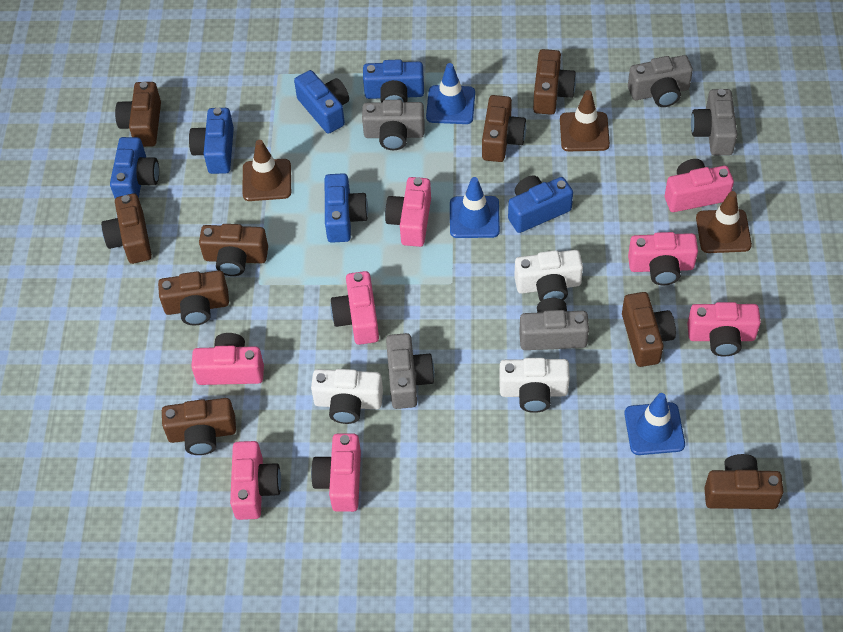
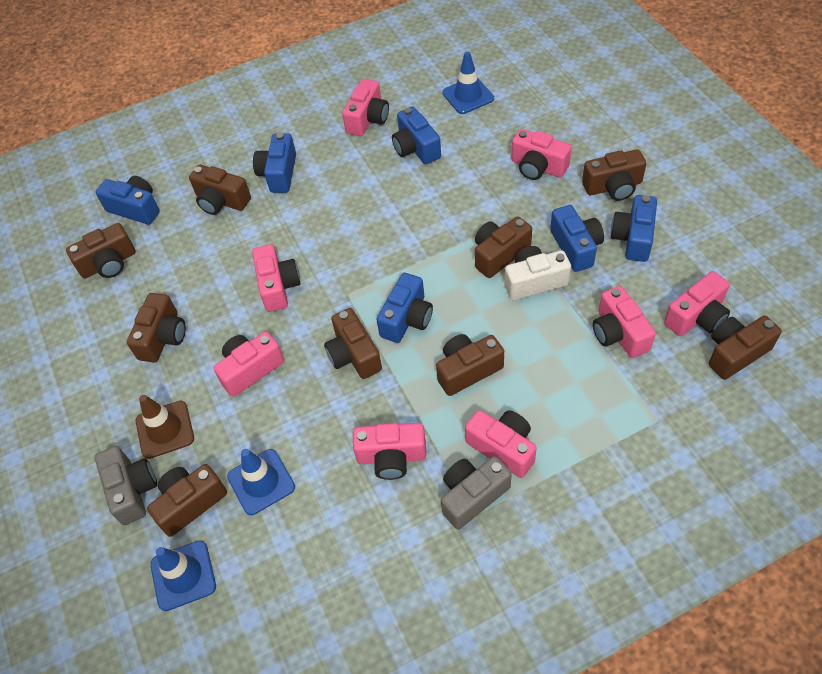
brown traffic cone: [243,140,291,201] [560,90,610,151] [696,191,752,253] = 3 -> [136,395,194,459] = 1
grey camera: [362,100,425,150] [386,333,435,409] [519,298,589,350] [628,55,693,107] [691,89,737,155] = 5 -> [95,446,157,525] [441,456,512,530] = 2
white camera: [311,369,383,424] [499,358,570,413] [514,250,583,301] = 3 -> [504,246,571,300] = 1

